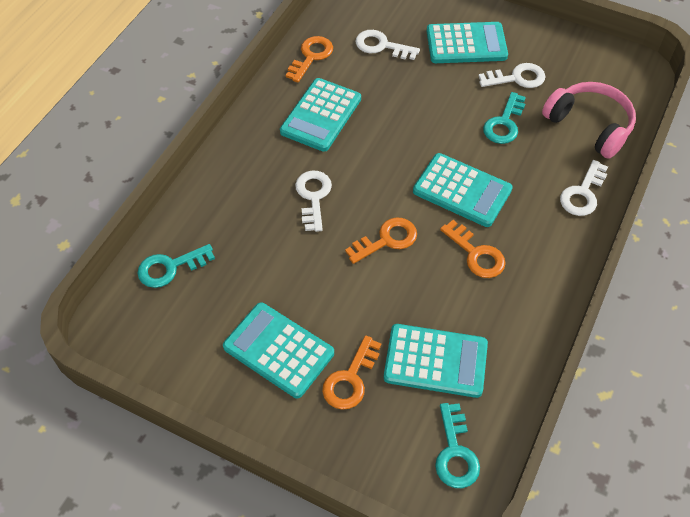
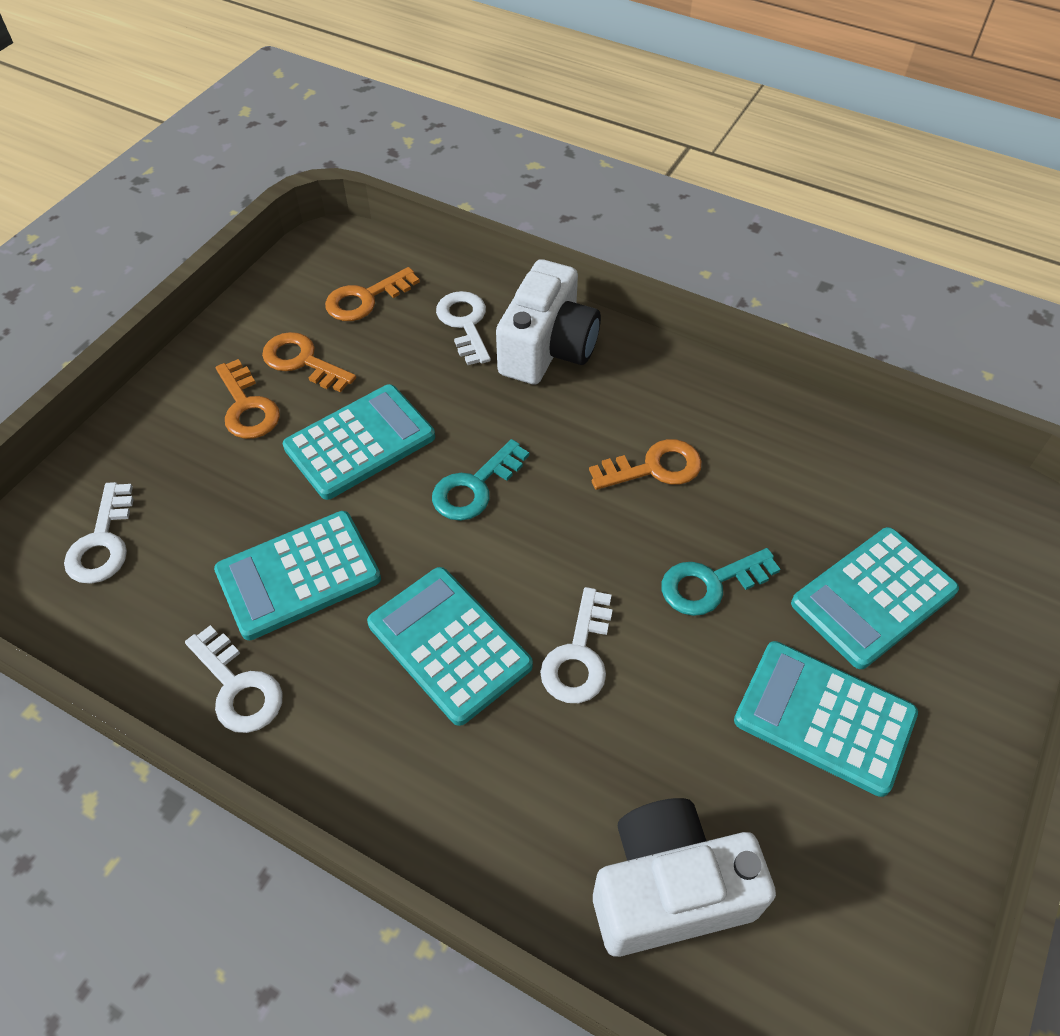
pink headphones: [542,82,636,159] = 1 -> none = 0
turquoise key: [137,244,215,288] [435,403,480,488] [483,92,526,144] = 3 -> [432,439,529,521] [661,548,781,616] = 2
white camera: none = 0 -> [496,259,601,385] [593,798,776,957] = 2

